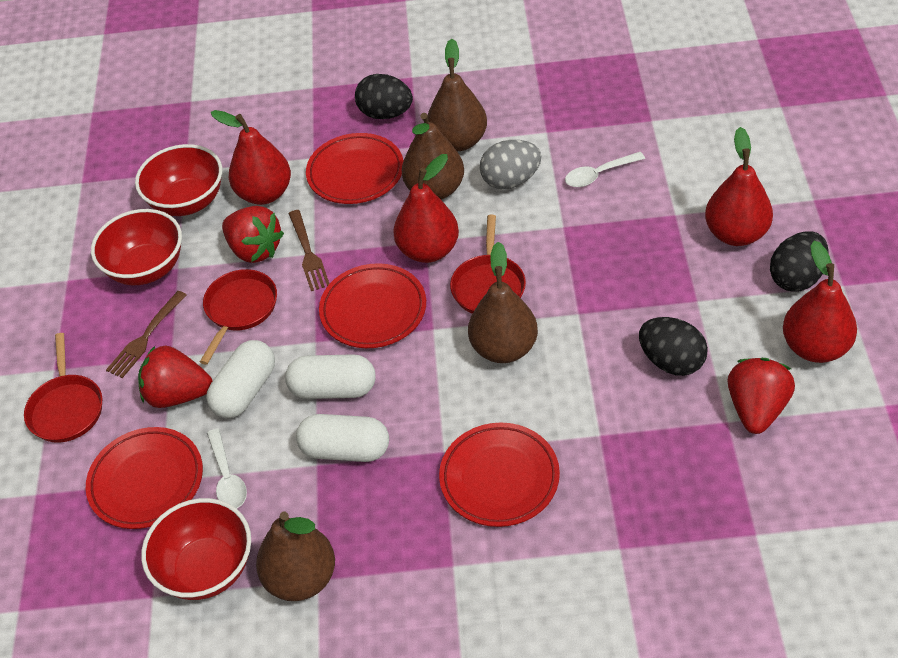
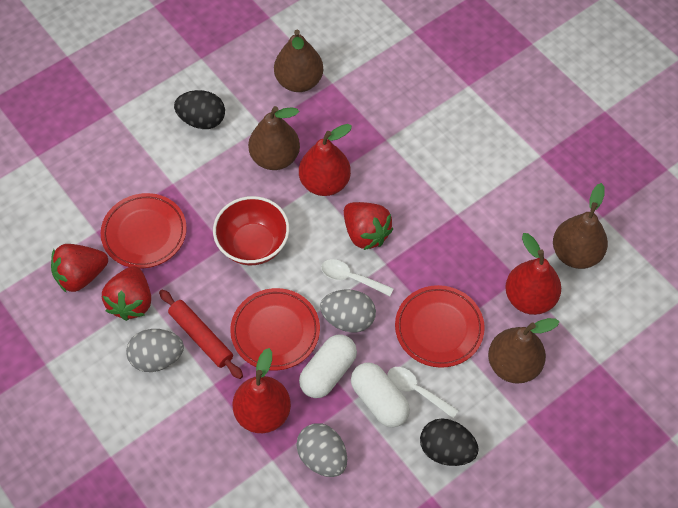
black egg: [355,74,413,119] [639,317,708,376] [770,231,829,292] = 3 -> [174,90,225,129] [420,418,479,466] = 2
brown fork: [106,291,187,378] [288,210,330,291] = 2 -> none = 0
grey egg: [480,140,541,189] = 1 -> [126,329,184,372] [296,423,347,477] [320,289,376,332] = 3
red bowl: [91,209,182,285] [135,144,222,216] [141,498,251,600] = 3 -> [213,196,290,265] = 1
red pan: [24,333,102,442] [200,269,277,365] [450,215,526,314] = 3 -> none = 0
red pear: [211,110,291,205] [393,154,459,263] [705,127,773,246] [783,241,857,363] = 4 -> [233,348,291,433] [299,124,352,196] [505,233,561,315] = 3
red plate: [86,427,203,529] [306,133,403,204] [319,263,426,348] [439,423,560,527] = 4 -> [101,193,187,268] [230,288,320,371] [395,285,485,368] = 3
red rolling pin: none = 0 -> [159,289,243,379] = 1
white capsule: [206,340,275,418] [285,354,376,399] [296,414,389,462] = 3 -> [299,334,357,398] [351,362,410,427] = 2

